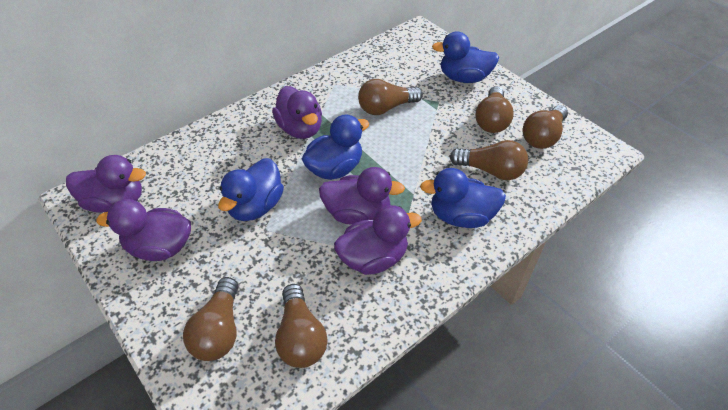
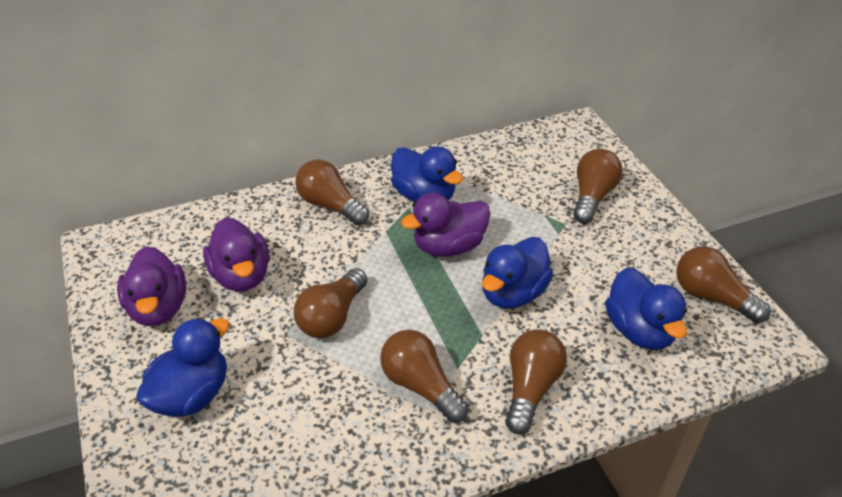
purple duck: [66,155,146,213] [96,199,191,261] [272,86,322,139] [319,167,405,225] [334,205,422,275] = 5 -> [117,246,186,326] [203,218,269,292] [401,193,491,257] = 3

